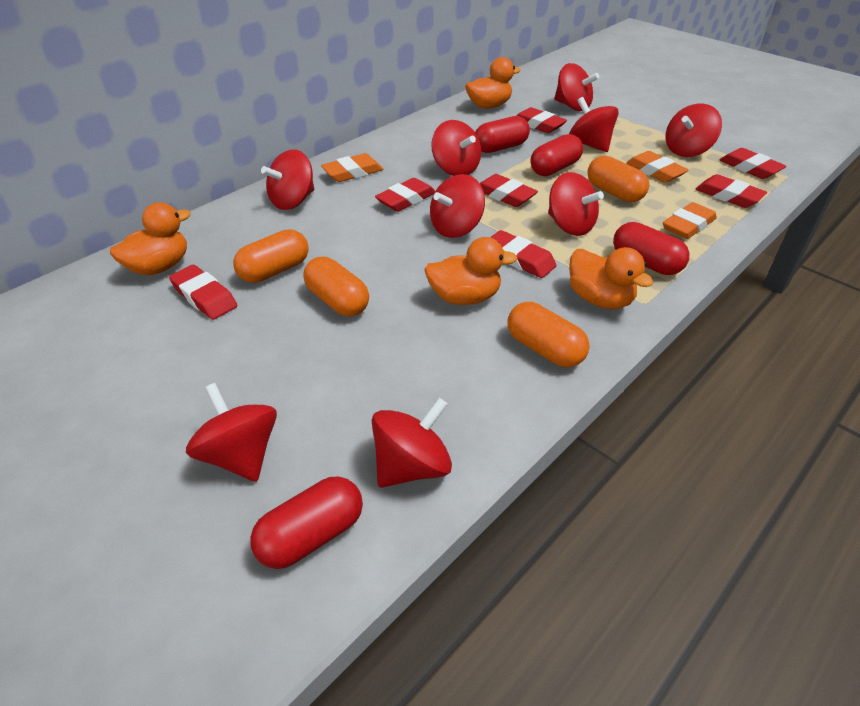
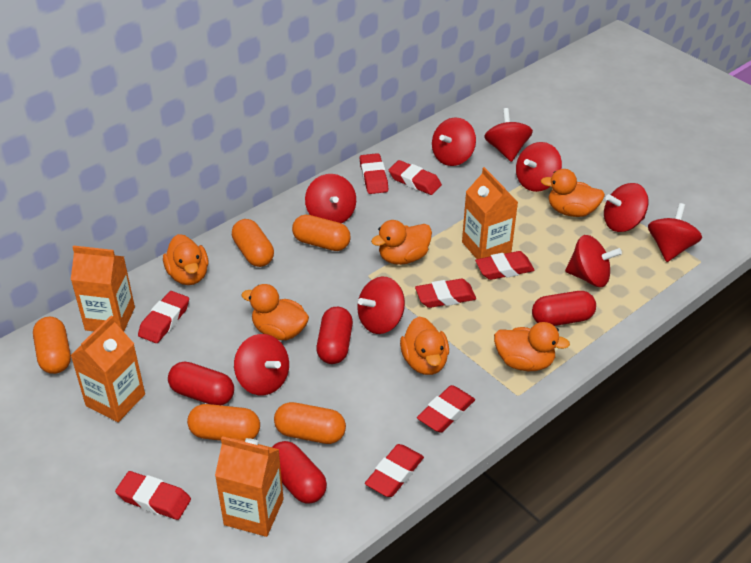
orange capsule: [233,229,309,283] [303,257,369,316] [507,302,590,368] [587,155,649,202] = 4 -> [33,317,71,374] [187,404,260,441] [232,219,274,267] [274,402,346,444] [292,214,351,251] = 5
orange carton: none = 0 -> [70,315,145,422] [71,245,135,332] [215,436,284,537] [462,167,518,259] = 4
orange duck: [110,202,191,275] [425,237,518,305] [465,57,521,109] [569,247,654,309] = 4 -> [163,234,208,285] [241,284,309,340] [371,220,432,265] [400,317,449,375] [494,322,570,371] [541,169,605,217] = 6
orange eraser: [321,153,383,182] [626,151,689,183] [663,202,717,239] = 3 -> none = 0
red eraser: [169,265,237,320] [375,178,435,212] [480,174,538,207] [490,230,556,278] [516,107,567,133] [696,174,767,208] [720,148,786,179] = 7 -> [115,471,191,520] [138,291,189,343] [360,153,389,194] [365,444,424,497] [389,160,442,195] [415,279,476,308] [417,385,475,433] [475,251,535,280] = 8

